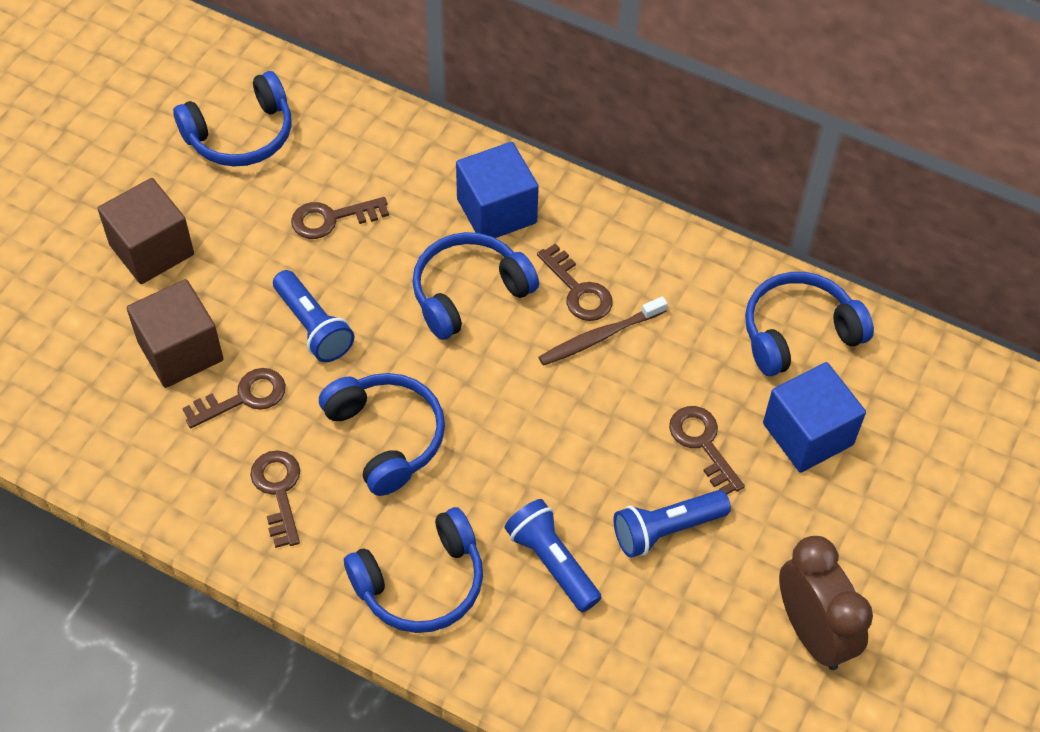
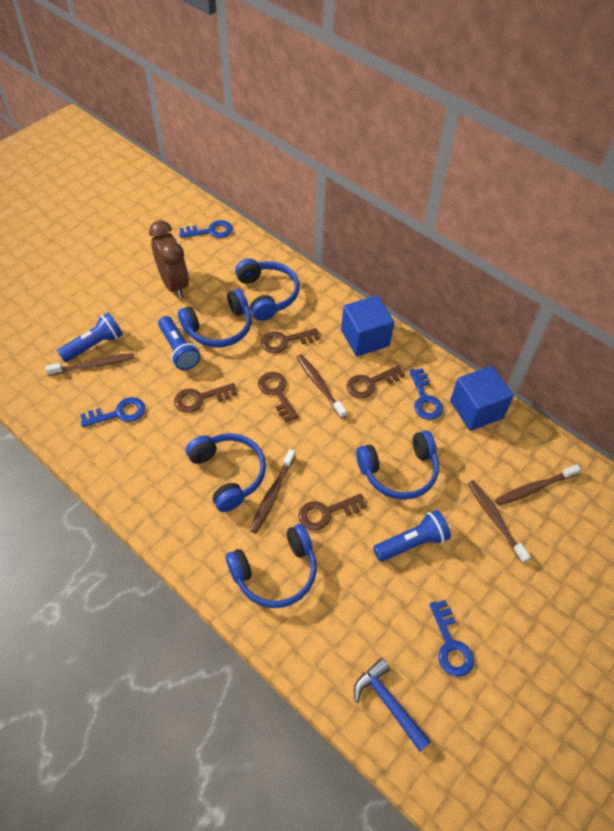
blue hammer: none = 0 -> [354,658,431,752] = 1
blue key: none = 0 -> [80,397,145,427] [179,220,233,238] [409,368,443,420] [429,600,474,677] = 4
brown cube: [98,178,194,284] [127,279,224,388] = 2 -> none = 0
brown toothbrush: [539,296,668,366] = 1 -> [45,353,134,376] [250,449,296,534] [296,354,347,419] [468,480,531,563] [495,464,581,506] = 5

